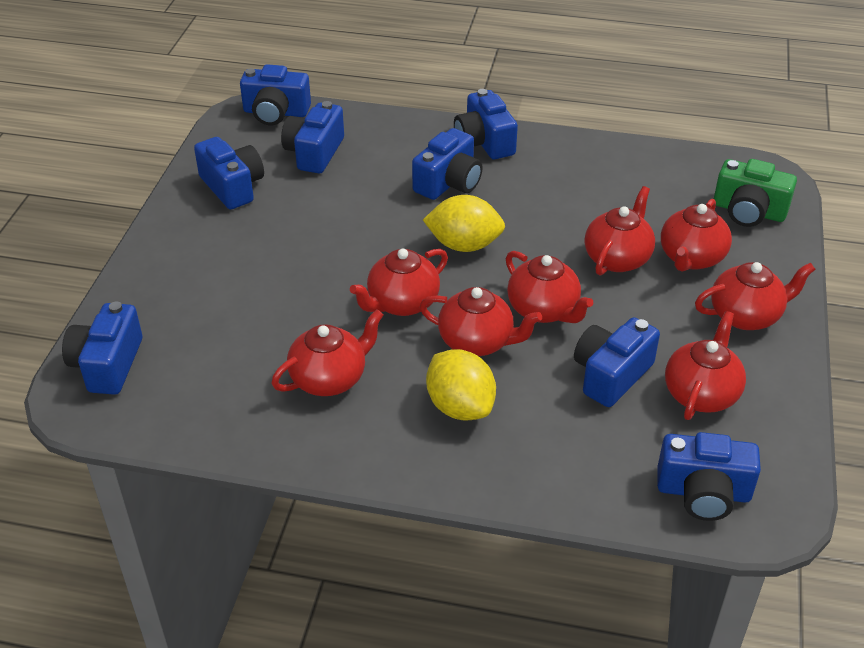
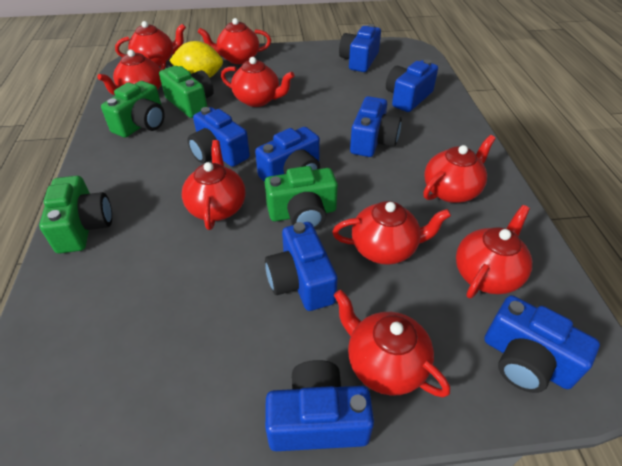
green camera: [714,159,797,227] = 1 -> [39,176,112,253] [101,81,165,138] [159,66,214,118] [265,166,338,229] = 4
red teapot: [271,310,383,396] [350,249,448,316] [420,287,542,356] [506,251,593,323] [585,186,655,276] [661,199,732,272] [665,311,746,420] [695,262,816,330] = 8 -> [97,49,166,95] [115,21,186,66] [182,140,246,230] [198,18,271,64] [221,57,294,107] [332,201,451,265] [334,290,450,397] [423,135,496,203] [456,205,532,298] = 9
yellow lemon: [423,195,505,252] [426,349,496,421] = 2 -> [169,41,223,78] = 1

